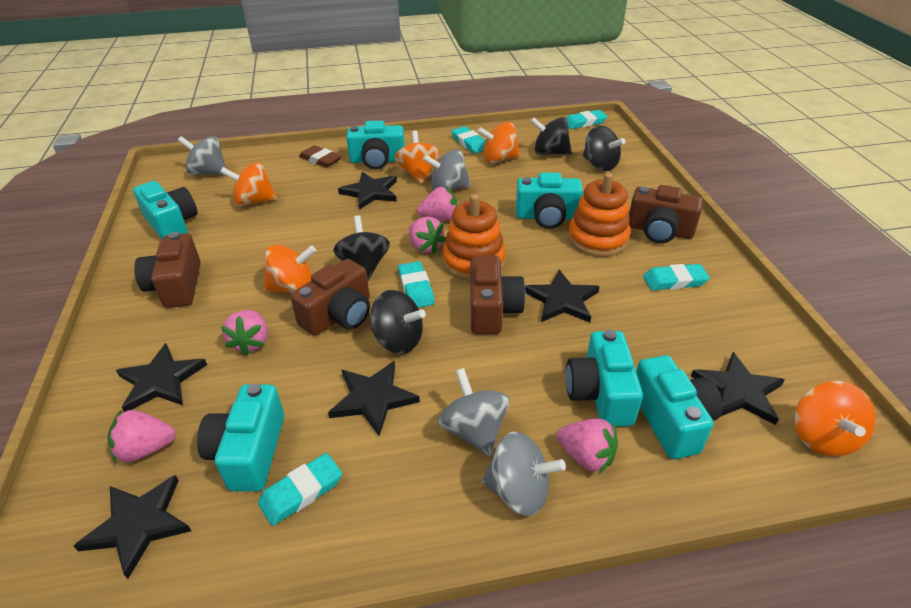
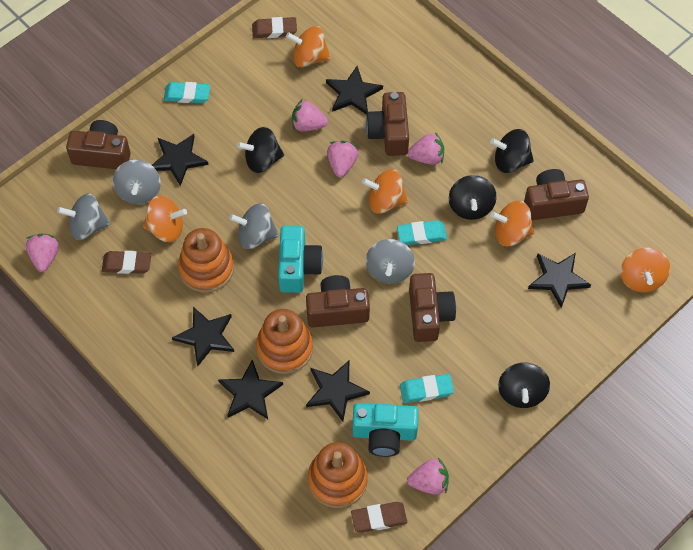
brown camera: [134,232,201,308] [290,259,370,336] [470,255,526,334] [629,185,703,243] = 4 -> [66,120,131,169] [306,275,370,328] [366,92,409,156] [409,273,456,342] [524,169,589,220] = 5
brown eraser: [299,145,342,168] = 1 -> [102,251,151,274] [252,17,297,38] [351,502,407,533] = 3
orange stacking toy: [442,194,506,281] [568,173,631,257] = 2 -> [178,228,234,293] [256,309,313,374] [308,442,368,508] = 3
turquoise camera: [133,181,198,239] [197,383,284,492] [346,121,405,170] [516,173,583,229] [566,330,643,427] [636,355,723,459] = 6 -> [278,225,323,293] [352,403,419,457] = 2
turquoise eraser: [258,453,342,526] [398,261,435,308] [451,126,486,154] [566,110,608,129] [643,264,710,290] = 5 -> [164,82,210,103] [397,220,447,245] [400,374,454,403] = 3

